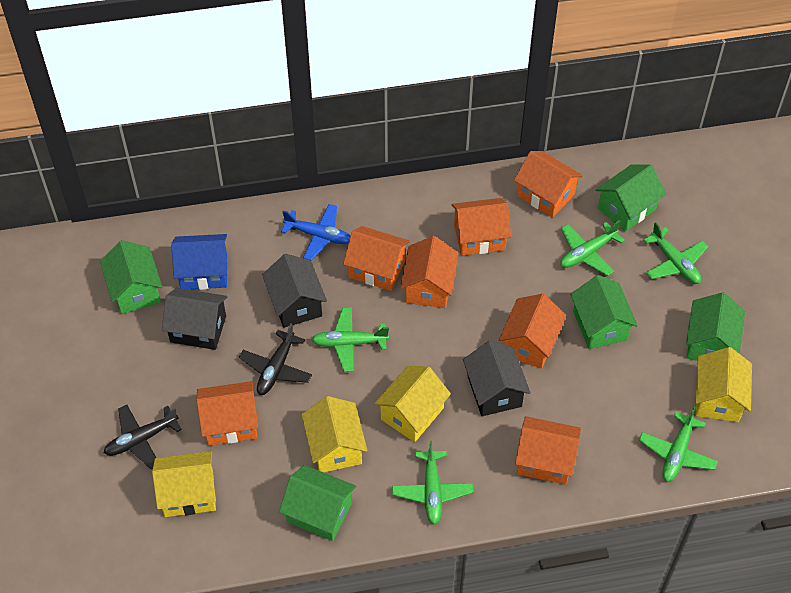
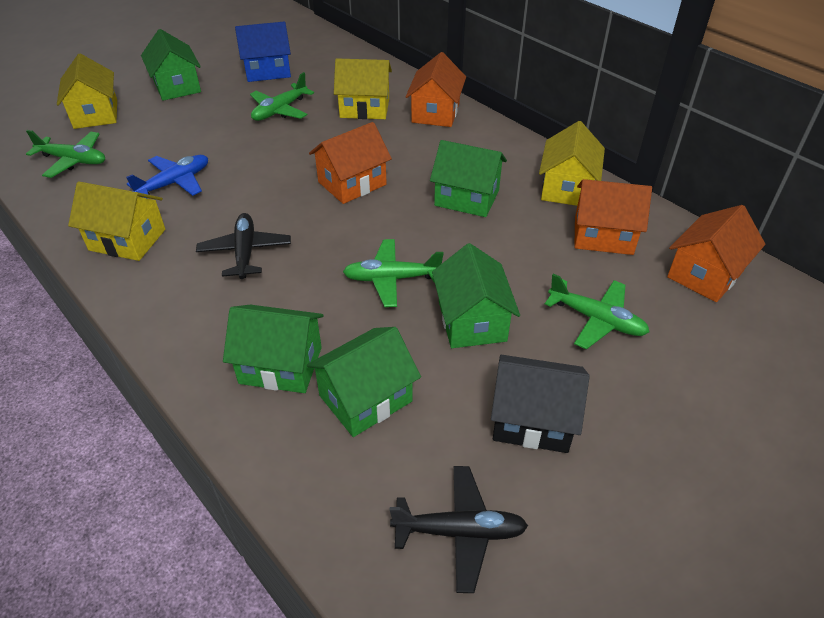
black house: [162,288,227,350] [262,254,327,328] [463,340,531,416] = 3 -> [491,355,589,453] = 1
green plane: [311,307,389,372] [392,441,473,525] [560,221,625,276] [639,407,718,482] [643,222,708,284] = 5 -> [26,130,105,178] [250,72,314,121] [343,239,444,307] [545,274,649,350] = 4
orange house: [196,381,259,446] [343,226,410,291] [400,236,459,308] [452,198,511,256] [499,294,566,369] [514,151,583,218] [515,416,581,485] = 7 -> [309,122,392,204] [406,52,466,127] [575,179,652,255] [667,205,765,302] = 4

